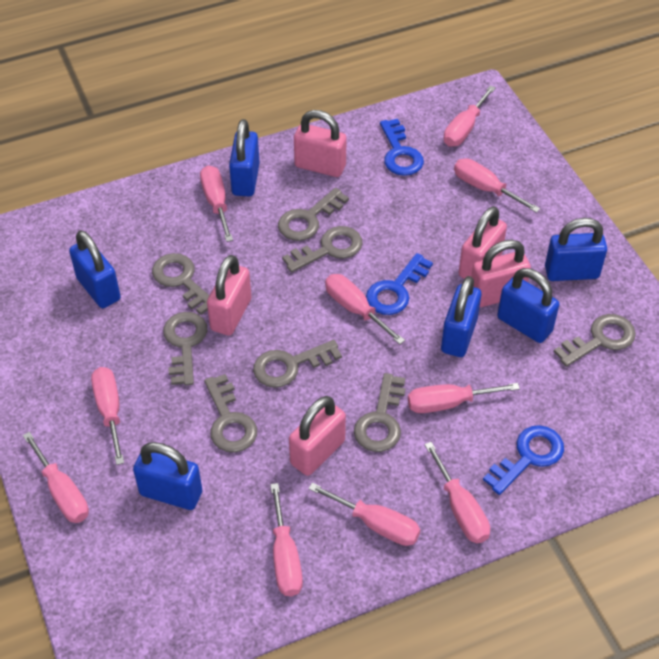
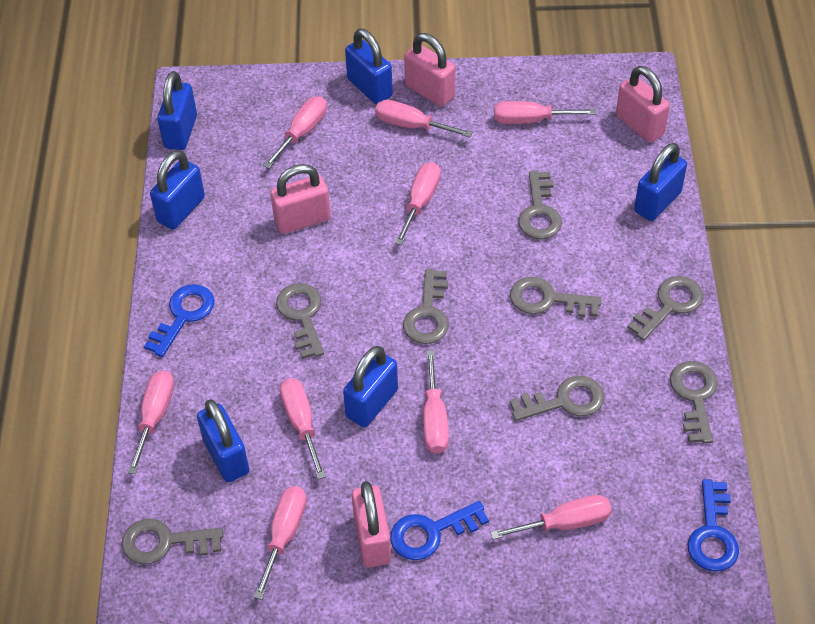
pink padlock: [207,255,251,336] [289,396,346,476] [294,110,347,177] [458,206,507,279] [471,240,531,307] = 5 -> [270,164,331,234] [351,481,391,567] [404,33,455,107] [616,66,670,143] = 4
pink screwdriver: [23,432,89,523] [91,367,124,465] [200,165,233,242] [270,483,303,596] [308,483,420,546] [325,274,405,344] [408,383,520,413] [424,442,490,543] [444,86,495,147] [454,158,540,213] = 10 -> [128,370,174,474] [254,486,307,600] [263,96,327,168] [280,378,326,479] [375,100,473,138] [395,162,441,245] [423,351,449,454] [490,495,612,540] [494,101,596,124] = 9

